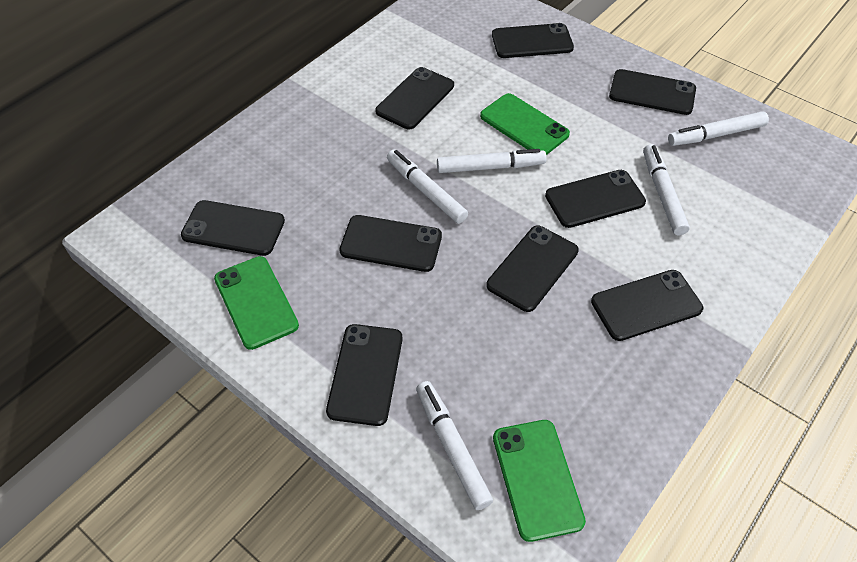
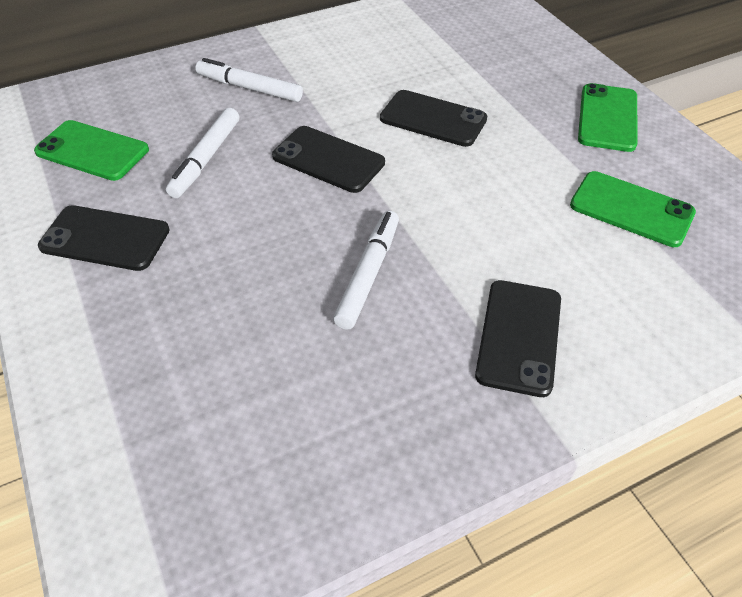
black phone: [181,200,285,256] [326,324,403,426] [340,215,442,272] [375,67,454,129] [486,226,579,312] [492,23,574,58] [545,170,646,228] [591,270,703,341] [609,69,696,115] = 9 -> [38,205,169,271] [272,126,385,193] [380,90,487,147] [475,280,561,397] = 4
white marker: [387,149,468,224] [416,381,493,510] [437,149,547,173] [643,144,690,235] [668,111,769,146] = 5 -> [166,108,239,198] [196,58,303,102] [333,211,399,330] = 3

